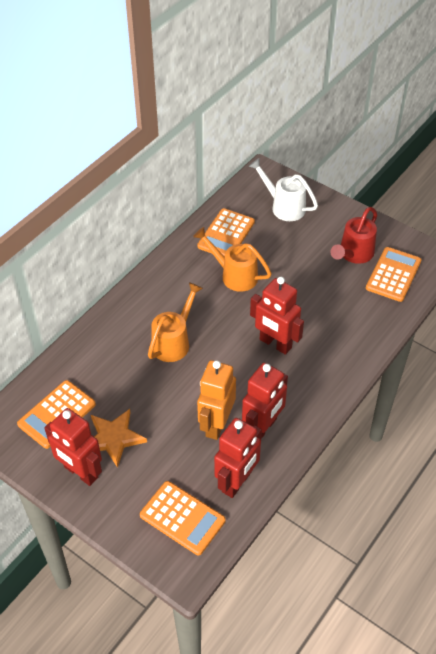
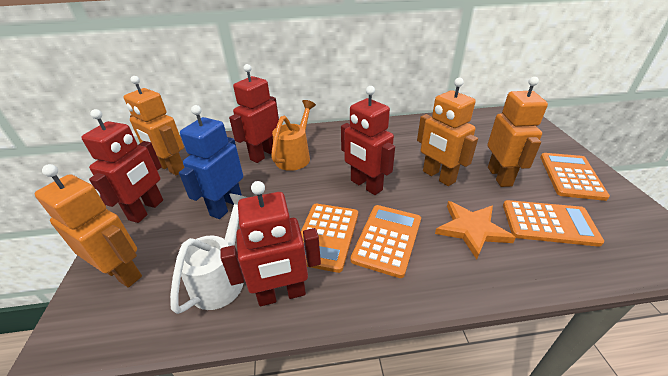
blue robot: none = 0 -> [179,105,243,219] = 1
orange robot: [197,360,236,440] = 1 -> [35,164,142,287] [124,76,185,175] [417,78,478,186] [487,77,548,187] = 4
orange watering can: [148,282,203,362] [193,227,272,292] = 2 -> [271,100,316,171] = 1
red watering can: [331,207,377,264] = 1 -> none = 0

